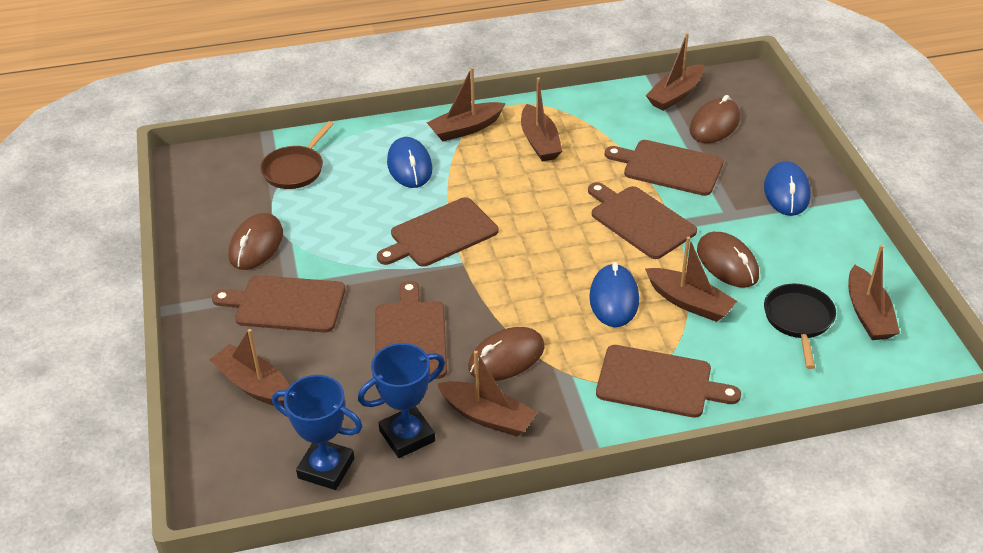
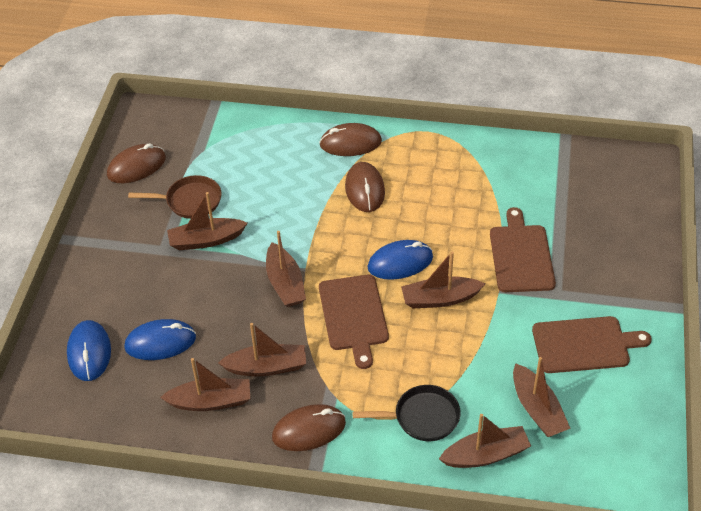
blue trophy: [272,375,363,490] [358,343,445,458] = 2 -> none = 0
brown cutting board: [212,275,345,333] [375,281,447,379] [377,197,498,267] [588,182,697,259] [596,345,741,418] [605,140,724,196] = 6 -> [319,275,389,369] [490,207,556,292] [532,316,652,373] = 3

